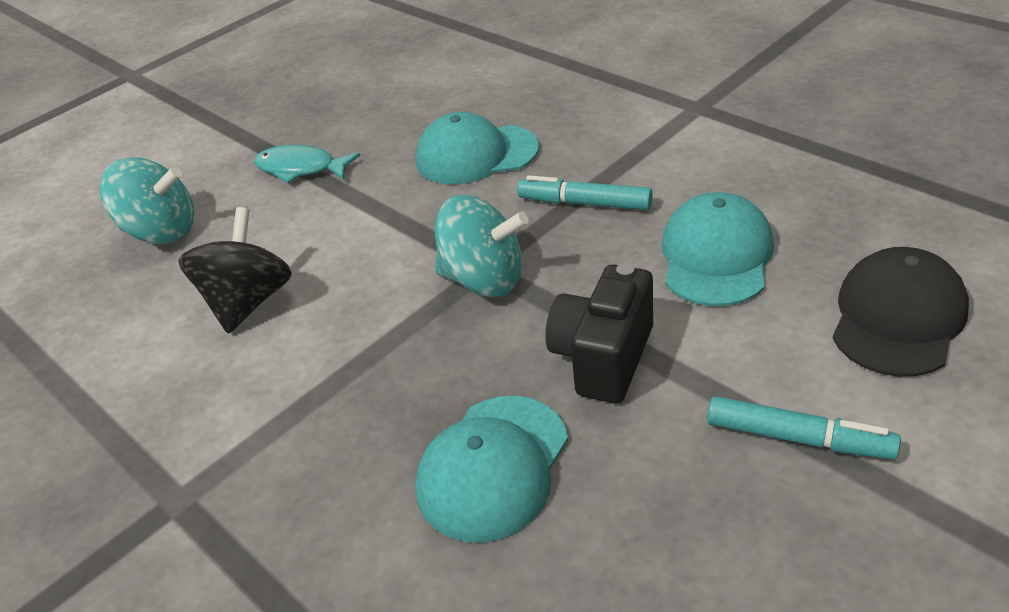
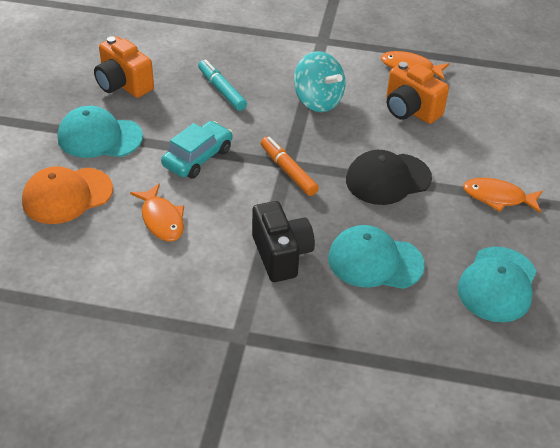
black spinning top: [179,207,292,334] = 1 -> none = 0
orange camera: none = 0 -> [94,36,154,98] [386,61,449,124] = 2
orange cap: none = 0 -> [22,166,113,224] = 1
orange fish: none = 0 -> [130,183,184,242] [381,51,449,80] [463,178,543,213] = 3
orange marker: none = 0 -> [261,137,319,196] = 1
turquoise car: none = 0 -> [161,121,233,179] = 1
turquoise fish: [254,145,361,183] = 1 -> none = 0
turquoise marker: [517,175,652,210] [707,396,901,460] = 2 -> [198,59,247,111] = 1
turquoise spinning top: [100,157,194,244] [435,195,529,297] = 2 -> [294,51,346,112] = 1

